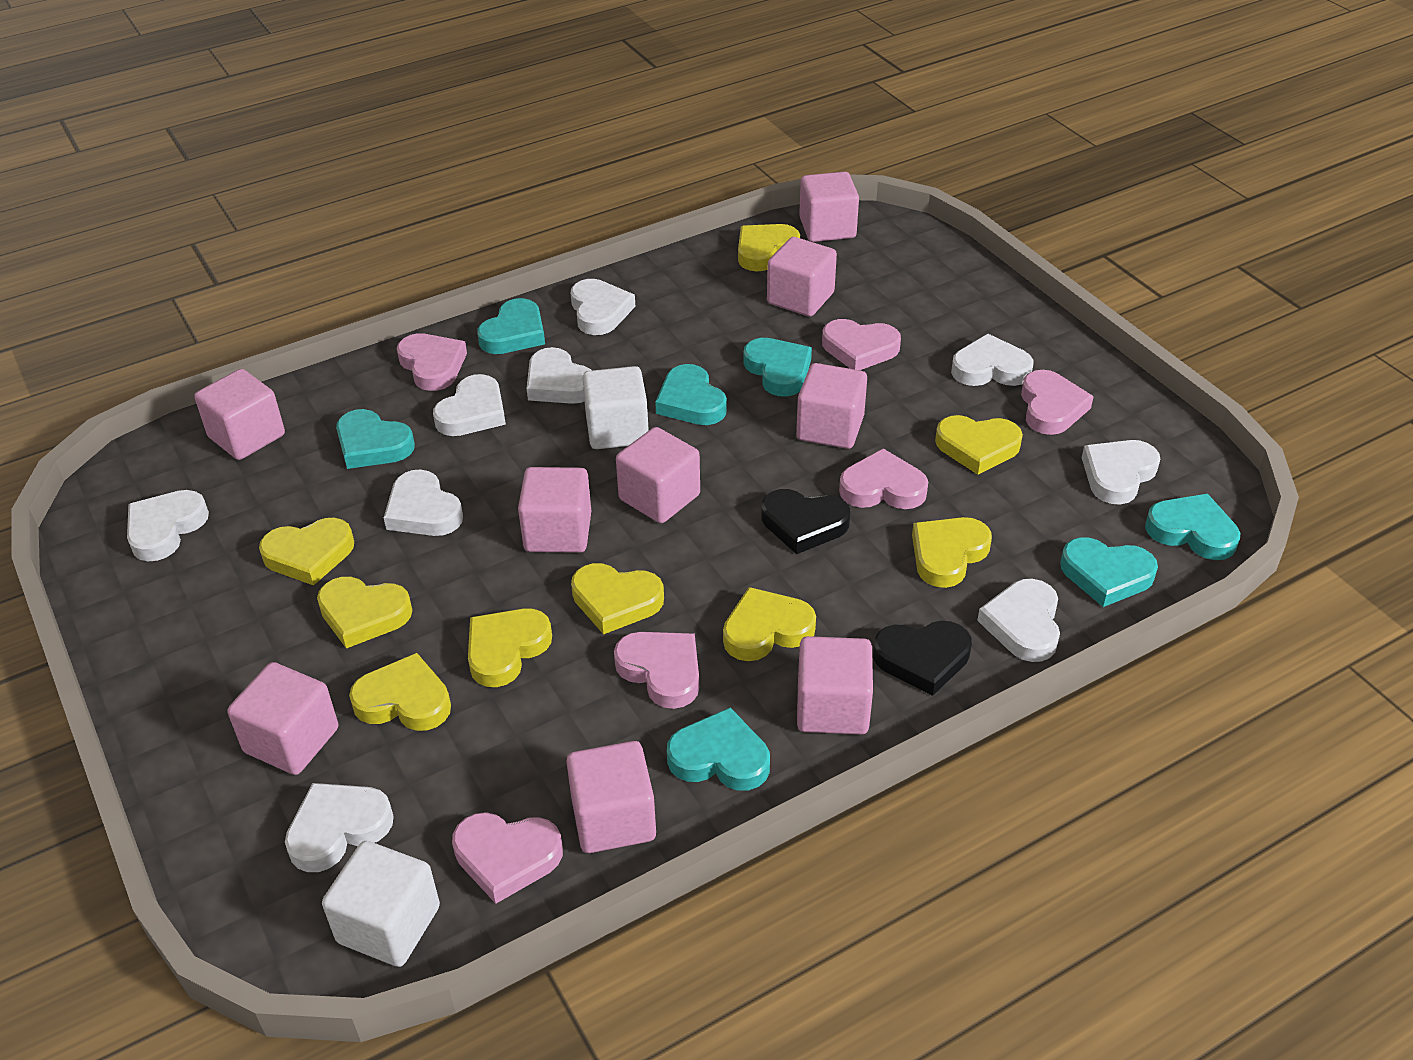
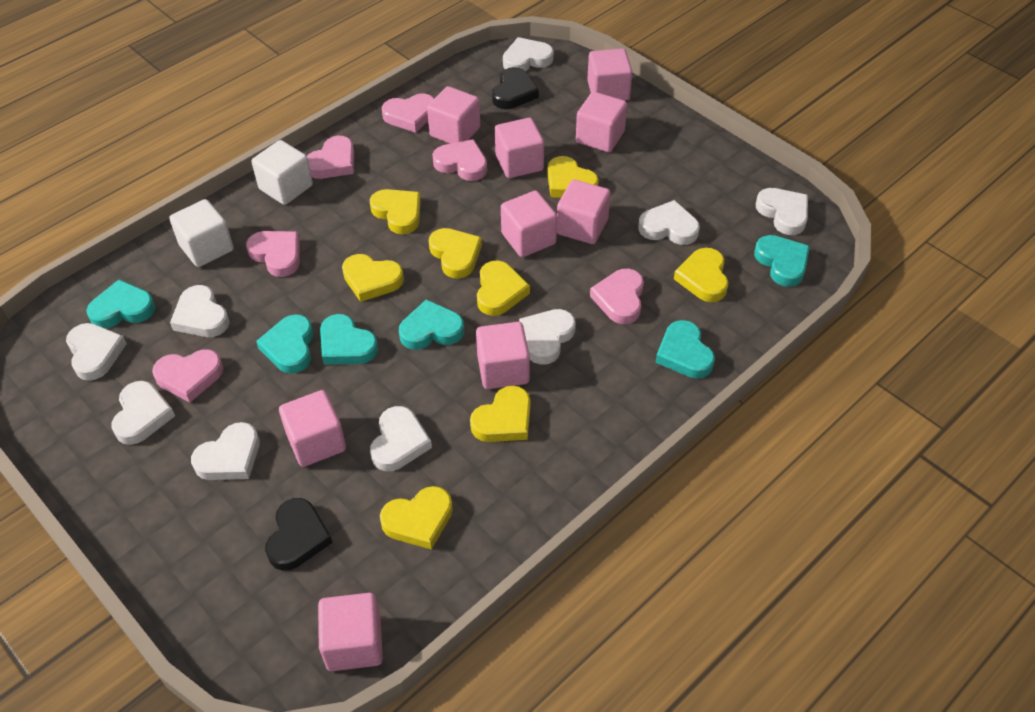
turquoise heart: [336,409,415,469] [477,298,545,354] [655,364,727,425] [667,707,770,791] [743,338,812,397] [1060,537,1158,607] [1145,493,1240,560] = 7 -> [86,280,155,328] [256,314,313,374] [320,314,378,365] [399,299,464,350] [655,320,715,379] [754,235,810,287] = 6
yellow heart: [259,518,354,585] [317,577,412,648] [349,653,451,731] [468,608,552,687] [571,563,664,634] [723,587,816,661] [738,224,800,271] [912,517,992,588] [935,415,1023,475] = 9 -> [342,254,404,302] [370,189,421,234] [380,486,453,550] [429,228,482,278] [470,386,530,442] [477,260,530,316] [547,156,599,198] [674,248,728,302] = 8

